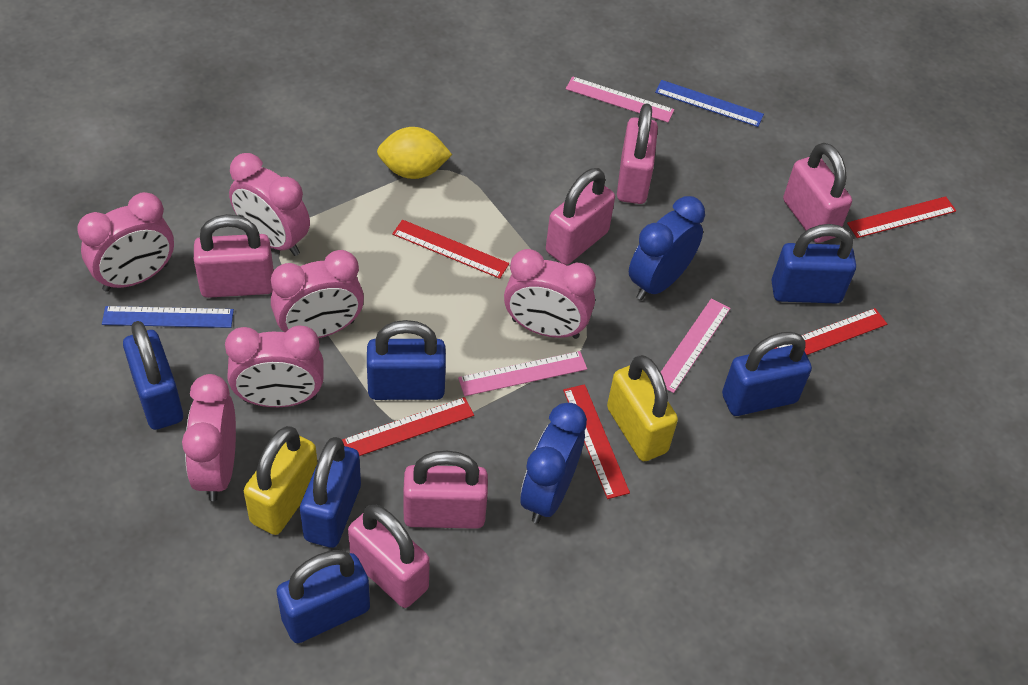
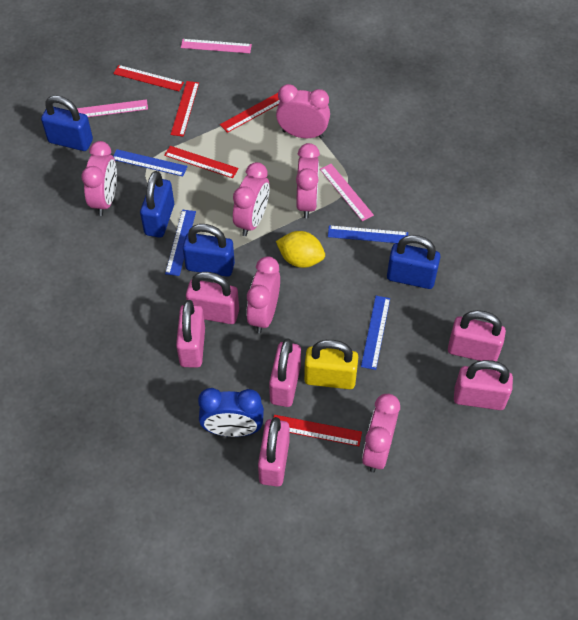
blue clock: [521,403,587,523] [629,196,705,300] = 2 -> [198,388,264,437] = 1
blue padlock: [123,321,183,430] [276,550,370,643] [300,437,361,548] [367,320,446,400] [722,332,812,416] [771,224,856,304] = 6 -> [41,95,93,151] [140,171,174,238] [183,224,235,277] [387,235,440,289] = 4
blue ruler: [102,306,234,328] [655,80,764,127] = 2 -> [113,149,188,176] [165,210,196,276] [328,225,408,243] [361,296,390,370] = 4
yellow padlock: [244,426,317,535] [607,355,678,461] = 2 -> [304,340,358,389] = 1

